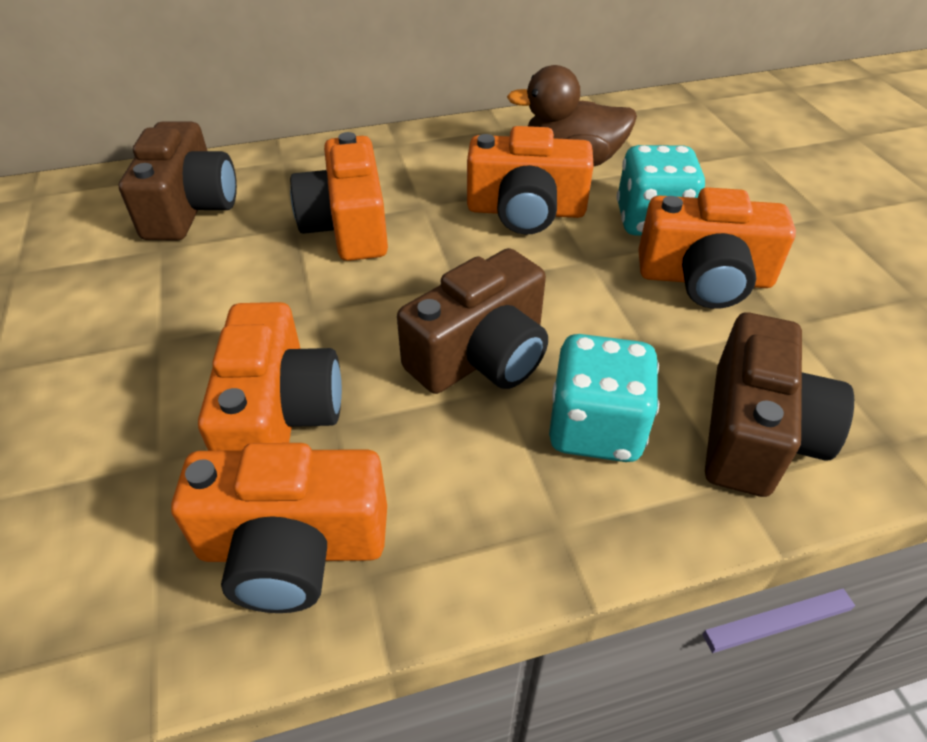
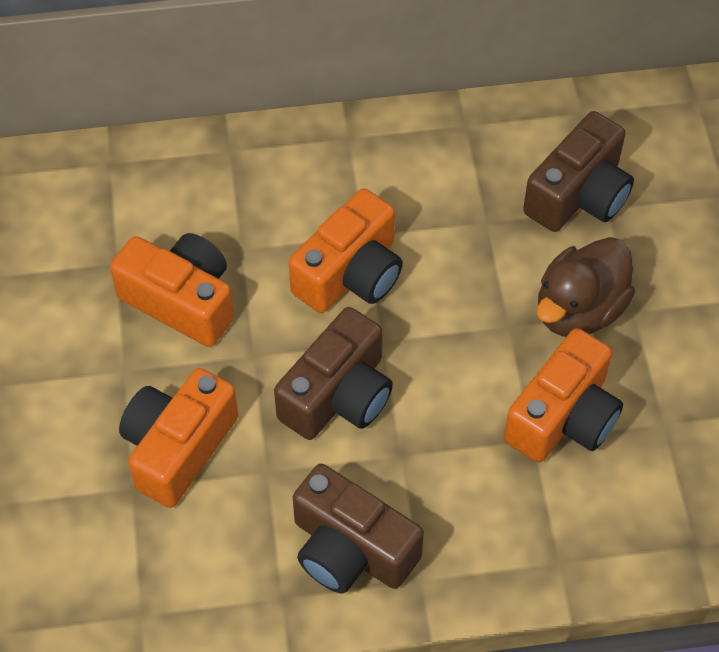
orange camera: [171,443,387,613] [198,302,342,451] [290,132,388,261] [467,126,594,235] [638,187,796,309] = 5 -> [110,233,234,347] [119,368,238,508] [289,188,403,313] [504,328,623,462] = 4
turquoise dice: [549,334,659,462] [616,145,705,236] = 2 -> none = 0

